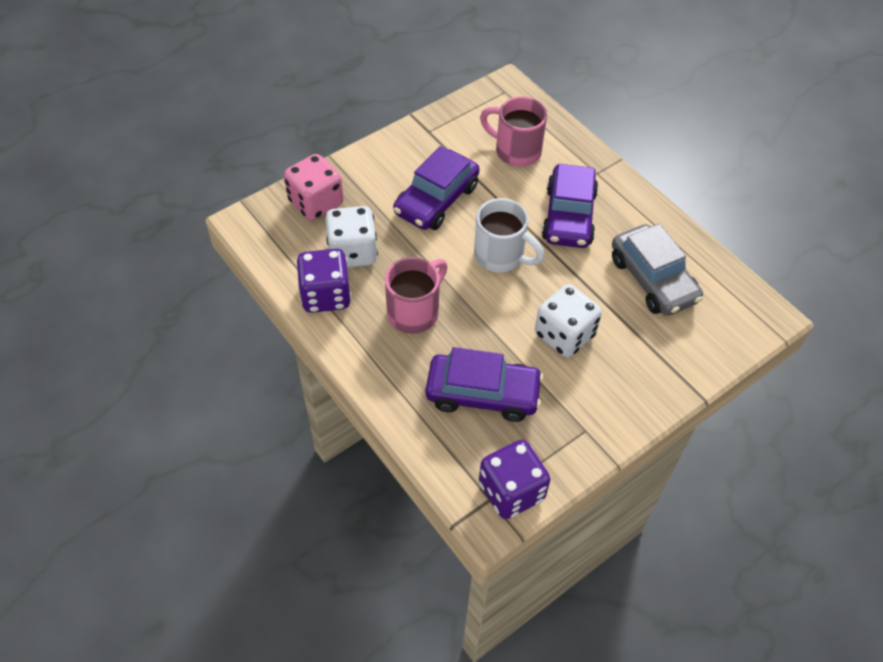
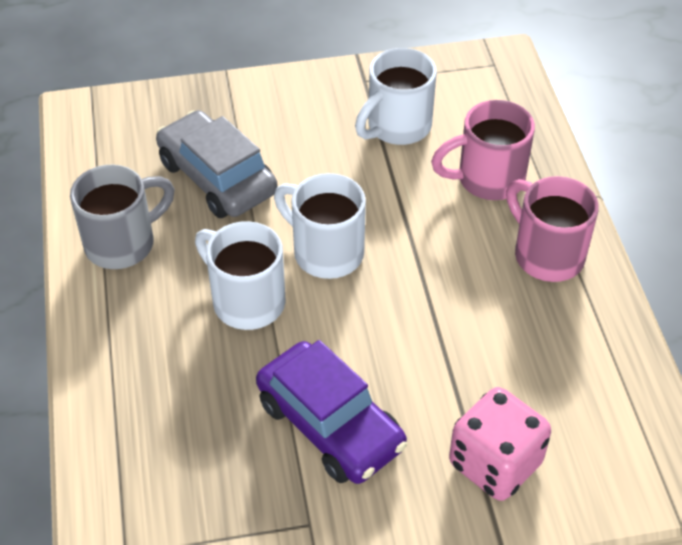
grey mug: none = 0 -> [70,165,175,269] = 1
purple car: [393,146,480,230] [426,347,543,422] [542,164,598,248] = 3 -> [256,340,407,484] = 1
purple dice: [296,249,351,313] [479,440,550,519] = 2 -> none = 0
white dice: [325,206,378,268] [535,284,602,357] = 2 -> none = 0
white mug: [474,198,545,272] = 1 -> [195,221,285,330] [274,173,366,279] [355,48,437,145] = 3

